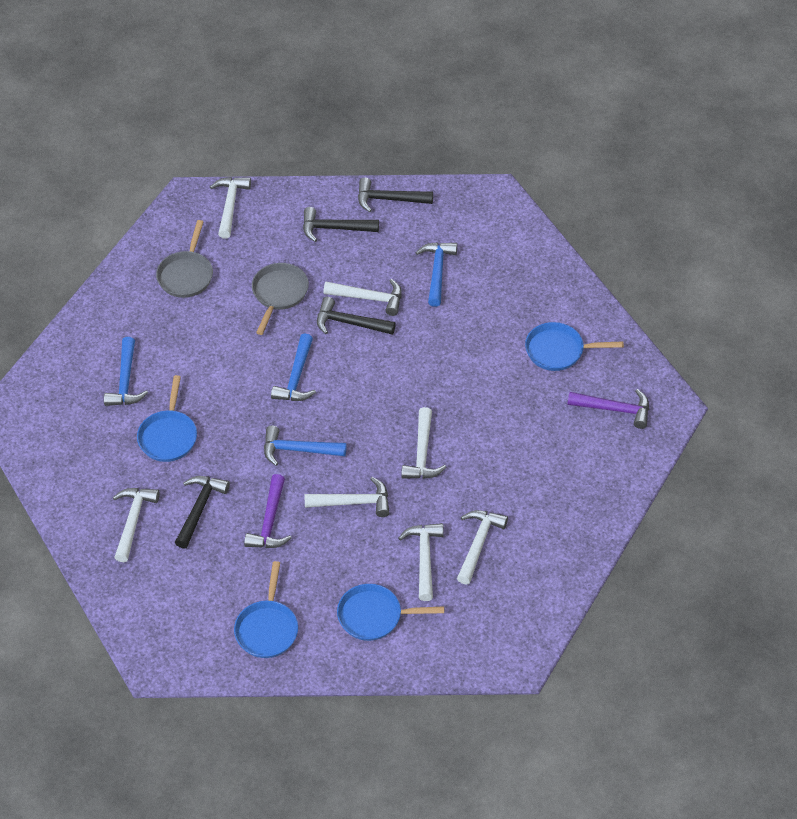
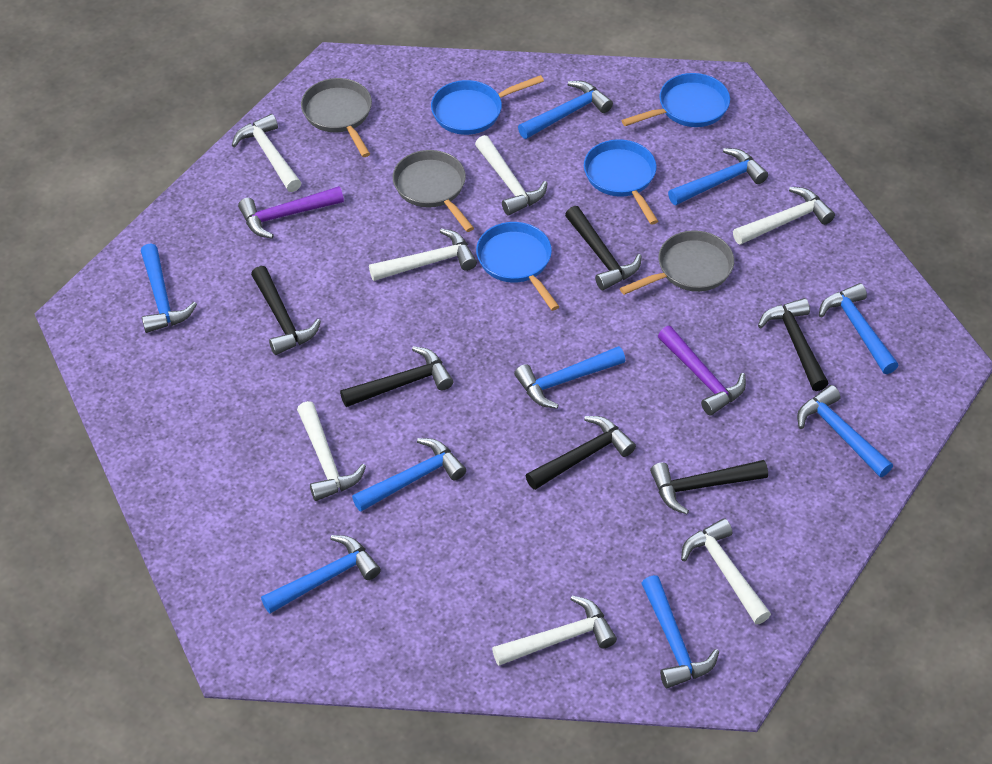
black hammer: [175,476,230,549] [303,207,379,242] [317,297,396,335] [358,178,433,212] = 4 -> [251,266,321,355] [340,346,453,407] [526,416,636,490] [565,206,642,290] [650,460,768,514] [758,298,829,391] = 6
blue hammer: [104,337,148,406] [264,426,347,466] [271,333,316,401] [415,242,457,307] = 4 -> [141,243,197,333] [261,535,381,614] [352,438,466,512] [514,346,625,409] [518,81,613,139] [641,575,719,688] [668,148,768,205] [797,385,893,477] [819,283,899,374] = 9
grey pan: [156,220,213,298] [252,263,309,335] = 2 -> [301,78,372,157] [393,150,474,232] [620,230,734,295] = 3

